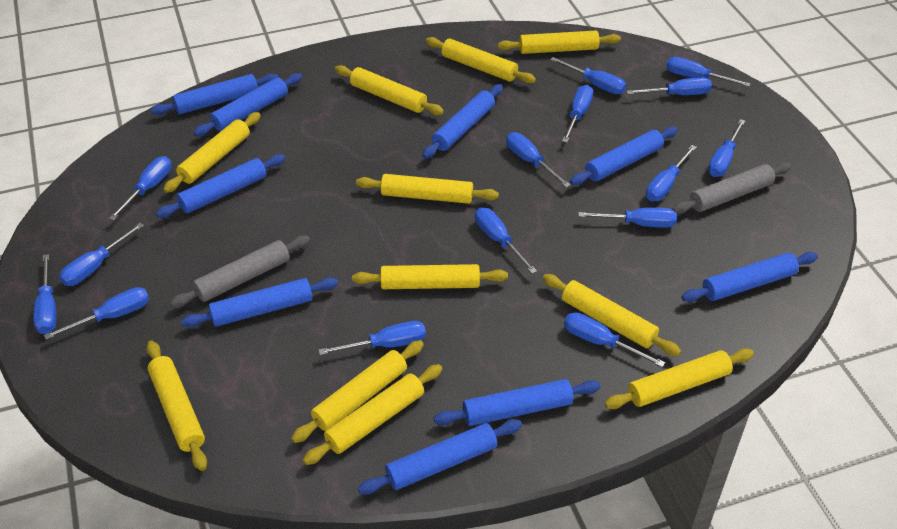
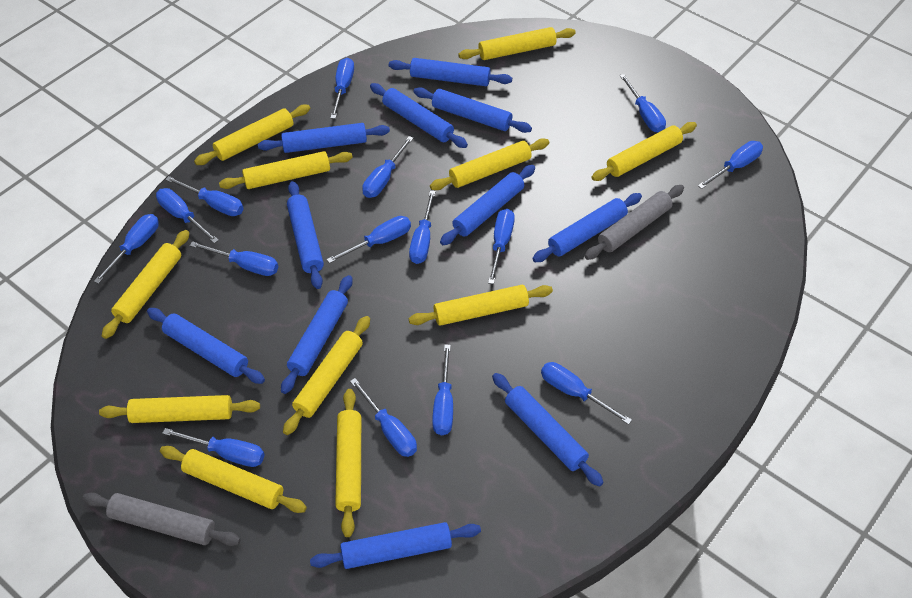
blue rolling pin: [151,73,279,115] [156,154,286,218] [181,277,338,327] [193,73,302,136] [358,419,522,495] [422,84,503,159] [434,379,601,426] [570,127,678,185] [681,252,818,302] = 9 -> [147,308,265,384] [258,123,390,153] [281,275,353,394] [287,181,324,289] [310,522,481,569] [370,83,468,148] [389,58,512,86] [413,87,532,133] [440,165,535,245] [492,373,604,487] [532,193,642,262] = 11

